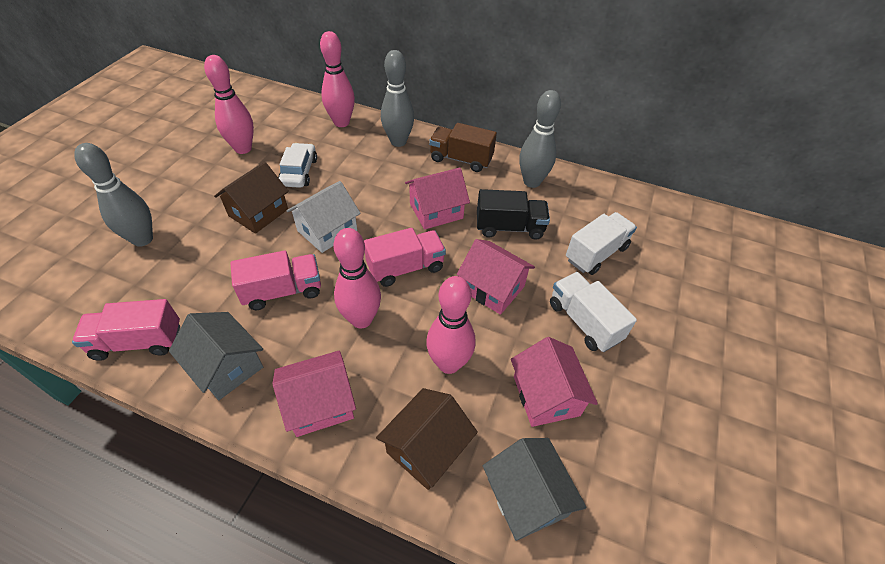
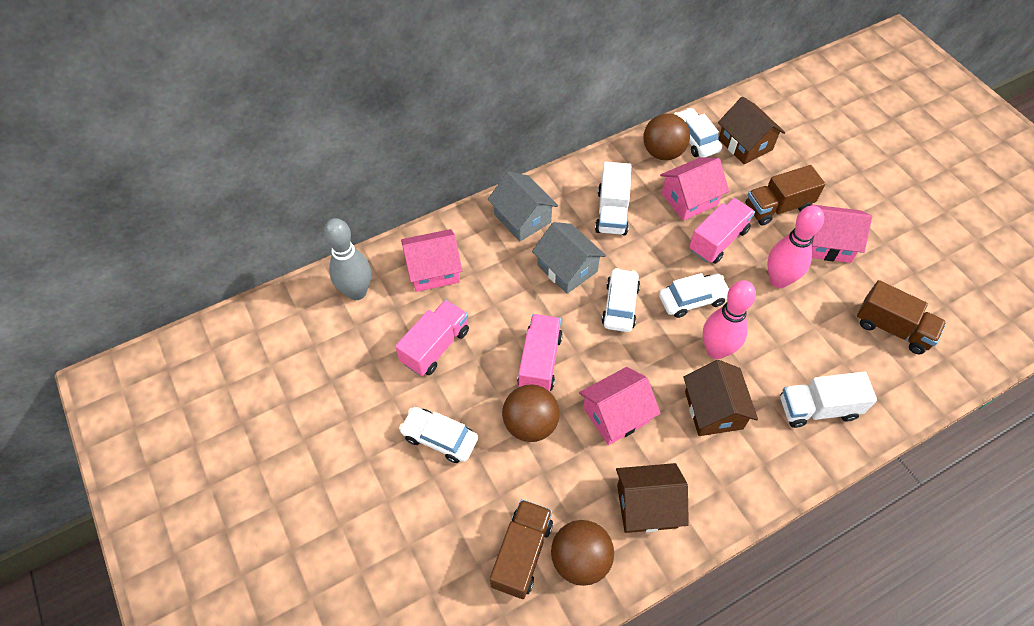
black truck: [477,189,550,240] = 1 -> none = 0
brown ball: none = 0 -> [502,385,560,442] [551,520,614,586] [643,113,690,160] = 3
brown house: [214,162,289,234] [376,388,478,490] = 2 -> [616,463,689,533] [683,360,758,436] [718,96,785,164] = 3
brown truck: [429,123,497,172] = 1 -> [490,499,553,599] [745,165,825,226] [857,280,946,355] = 3
grey bowling pin: [74,143,153,247] [381,50,414,147] [519,90,561,188] = 3 -> [324,218,371,300] = 1
pink bowling pin: [204,55,254,154] [320,31,355,127] [333,228,381,329] [426,276,475,374] = 4 -> [703,281,756,359] [767,205,824,288] = 2
white car: [278,143,317,188] = 1 -> [399,407,478,463] [601,268,640,332] [659,273,730,318] [674,108,722,158] = 4
white house: [286,181,361,253] = 1 -> none = 0

